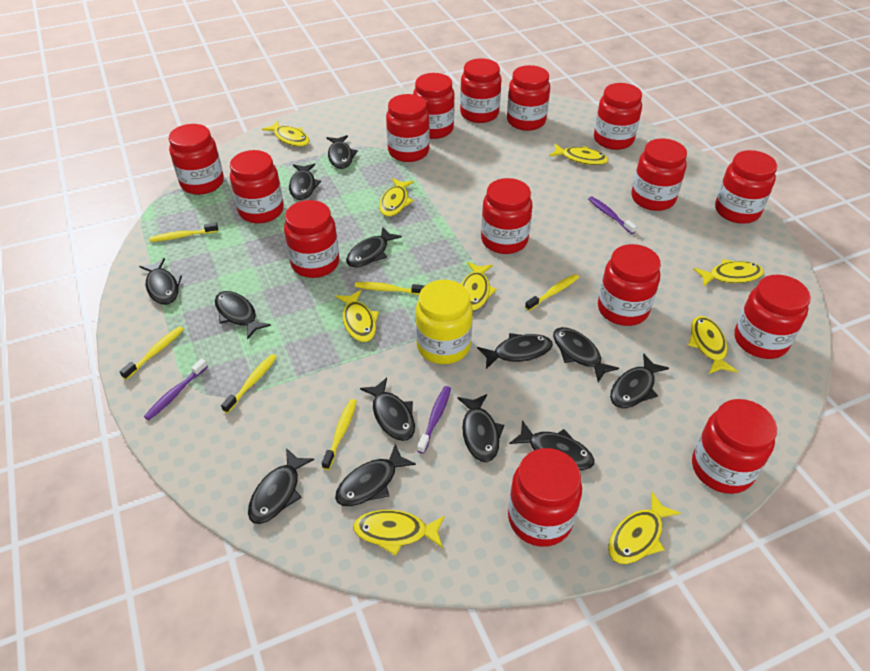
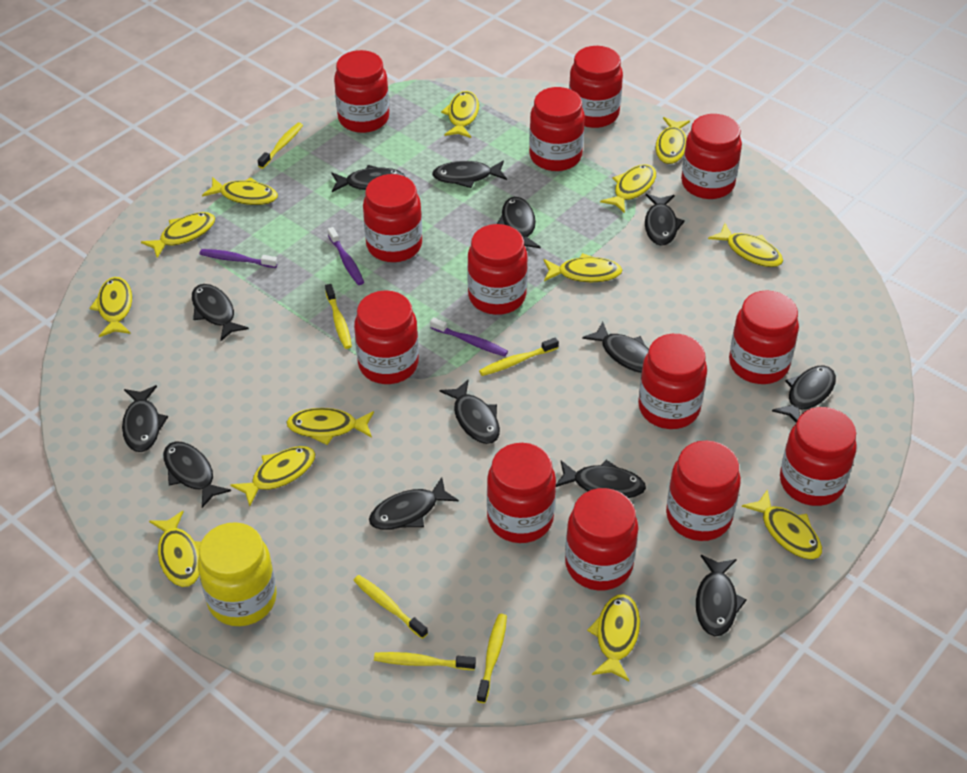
red jar: [169,124,224,195] [230,150,284,223] [284,200,339,278] [386,94,430,162] [413,73,455,139] [460,58,502,123] [481,178,533,254] [507,65,550,131] [508,448,582,547] [594,83,642,150] [598,244,661,326] [631,139,687,211] [692,399,777,494] [715,150,777,224] [734,275,811,359] = 15 -> [334,50,389,133] [354,290,419,384] [363,174,422,262] [467,224,528,315] [487,443,556,543] [529,87,585,171] [565,488,638,591] [569,46,623,128] [638,334,707,429] [666,441,741,541] [681,114,742,199] [729,290,799,384] [780,407,857,506] = 13
yellow fish: [262,120,310,147] [336,290,379,342] [353,510,445,556] [379,178,414,217] [461,262,497,311] [549,144,608,165] [608,492,681,564] [688,316,738,374] [693,259,764,287] = 9 -> [89,277,132,337] [141,212,215,258] [149,511,201,587] [202,177,278,205] [230,446,315,506] [286,408,374,445] [441,91,479,138] [544,253,622,282] [587,594,640,681] [600,164,656,213] [655,117,690,164] [708,223,783,267] [742,489,822,559] = 13

